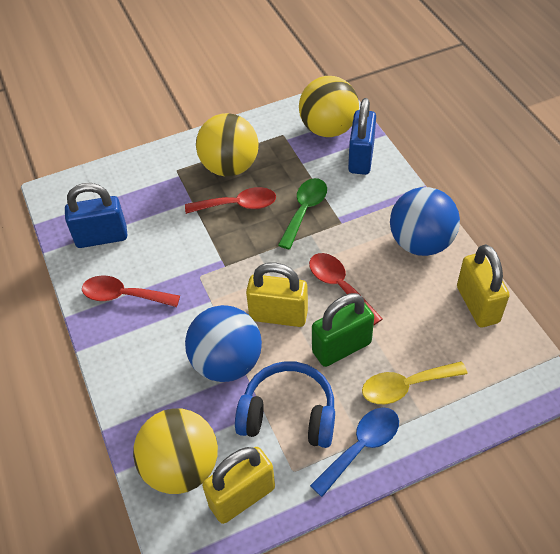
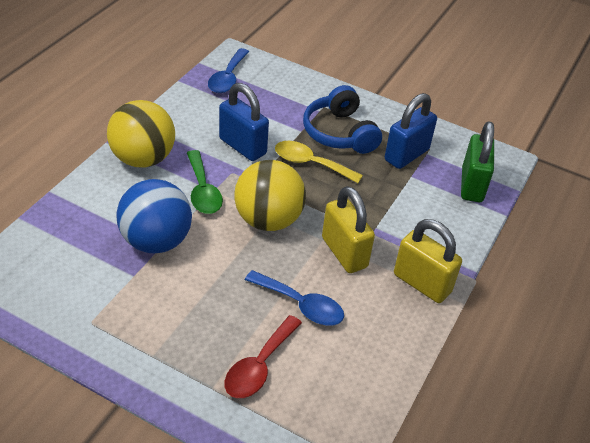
blue ball: [185,305,262,382] [390,187,460,256] = 2 -> [117,179,192,253] = 1
blue spoon: [310,407,399,497] = 1 -> [208,48,249,93] [245,270,344,326] = 2
red spoon: [82,276,180,307] [185,187,276,214] [309,253,383,326] = 3 -> [225,315,302,398] = 1
yellow ball: [133,408,218,494] [196,113,259,176] [299,76,359,137] = 3 -> [107,100,175,167] [234,160,306,231] = 2
yellow padlock: [202,447,275,524] [246,263,308,327] [457,244,510,327] = 3 -> [322,186,375,273] [394,219,462,303] = 2

